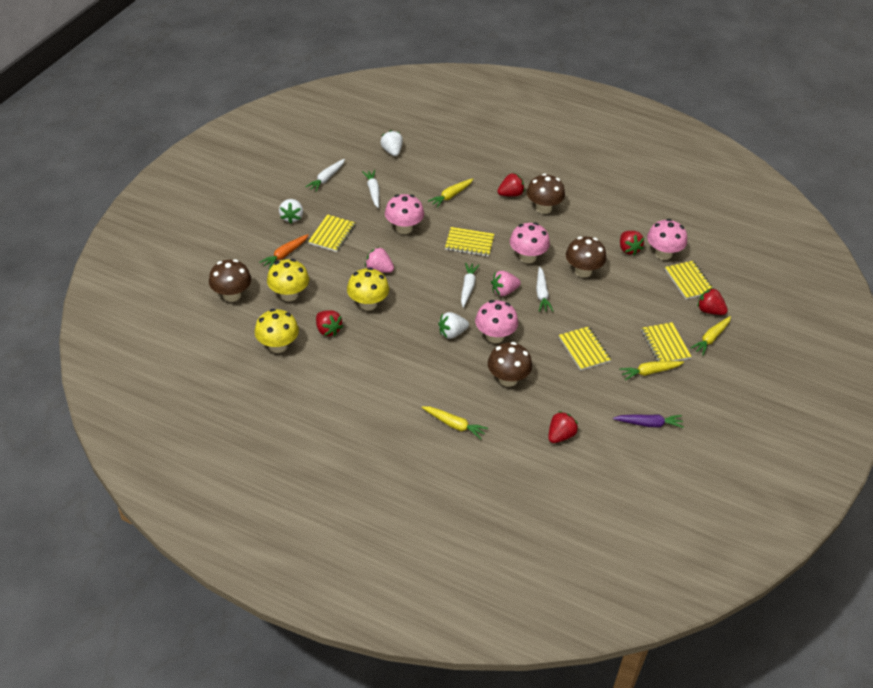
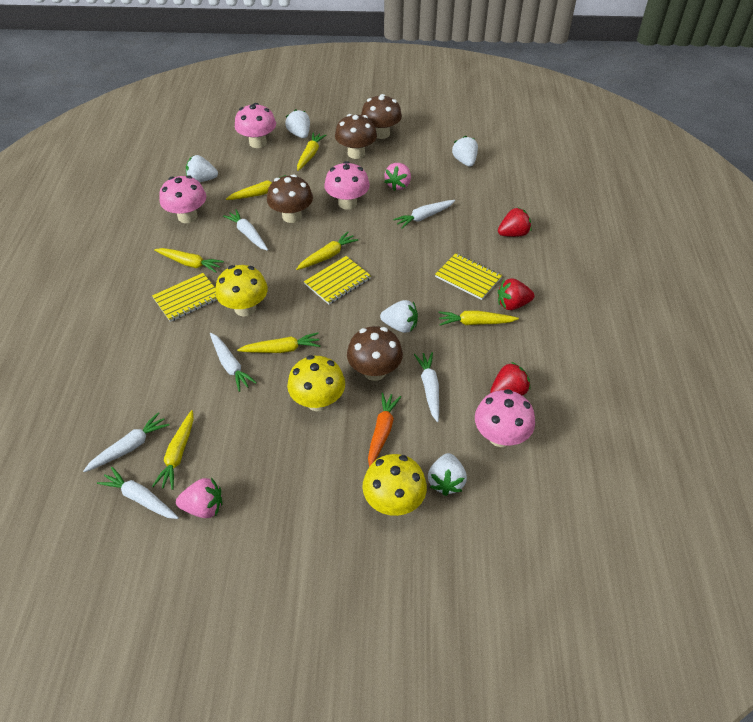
purple carrot: [613,414,684,428] = 1 -> none = 0
red strawberry: [316,310,343,336] [497,173,525,197] [548,411,578,443] [620,231,644,255] [697,288,728,315] = 5 -> [490,362,530,395] [498,207,532,237] [498,279,535,310] = 3
white carrot: [305,159,345,192] [362,170,379,208] [461,263,479,308] [536,267,553,312] = 4 -> [83,412,170,472] [97,467,179,519] [210,333,257,392] [223,209,268,251] [393,200,455,229] [414,352,439,422] = 6
white strawberry: [279,199,303,224] [380,130,403,156] [438,312,469,339] = 3 -> [186,155,218,182] [285,109,310,138] [380,300,418,333] [428,453,467,496] [452,136,478,167] = 5
yellow carrot: [422,406,488,439] [428,178,473,208] [619,361,684,380] [690,316,731,356] = 4 -> [152,410,194,490] [154,248,224,273] [226,175,286,200] [237,332,320,353] [296,232,359,270] [297,132,326,171] [438,311,519,325] = 7
yellow notebook: [308,214,355,252] [445,227,494,256] [559,326,611,370] [641,322,692,361] [665,261,714,299] = 5 -> [152,273,217,322] [304,256,371,304] [435,253,502,300] = 3

